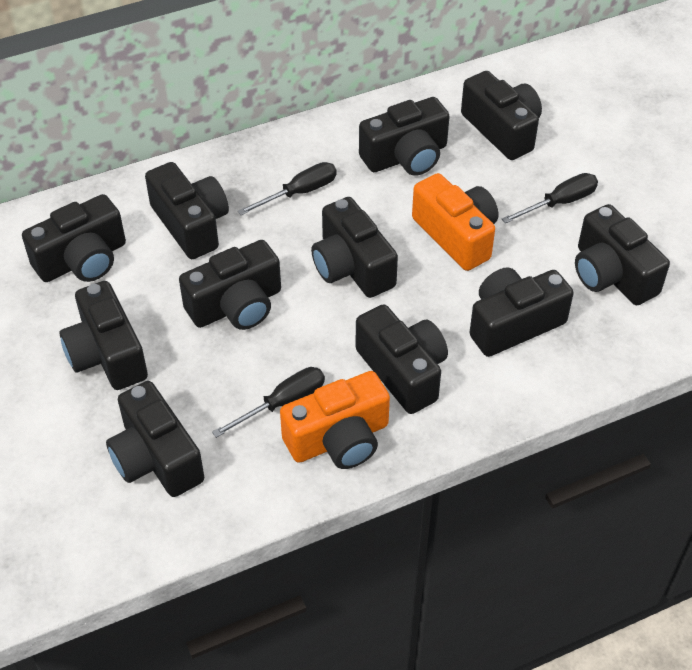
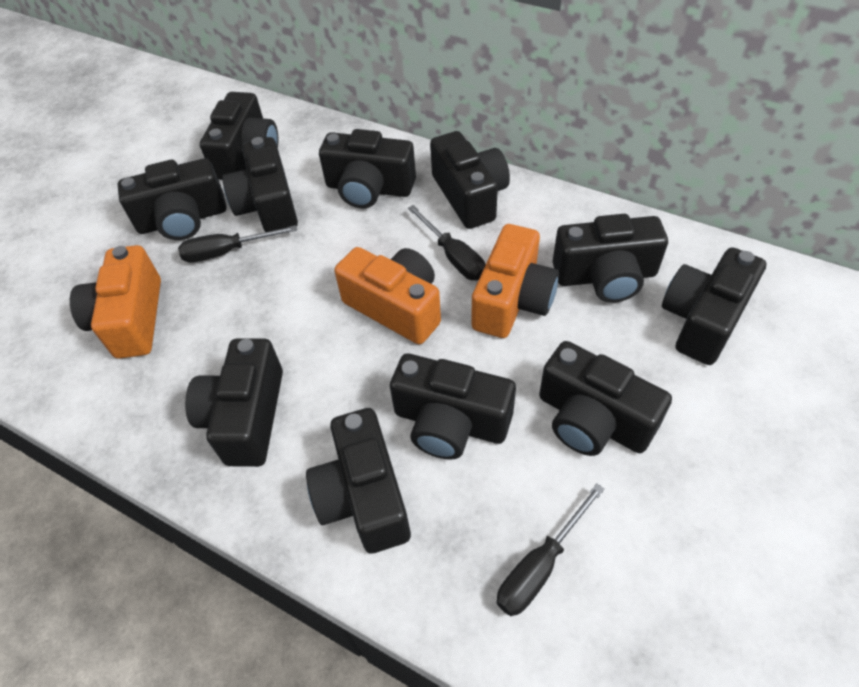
orange camera: [280,371,390,469] [412,173,498,271] = 2 -> [70,245,161,359] [334,247,441,344] [472,224,559,338] = 3

